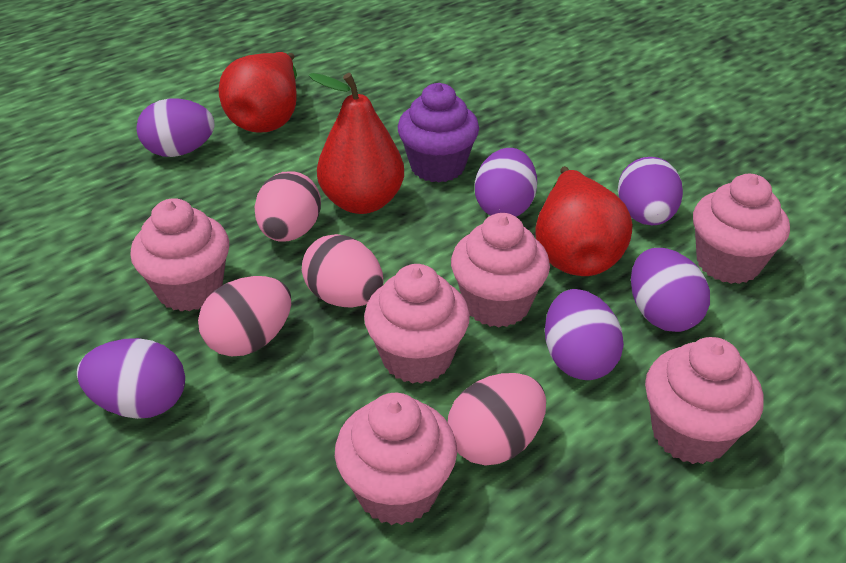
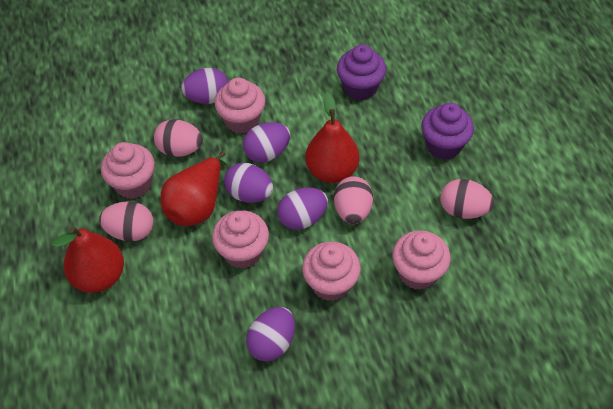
pink cupcake: [130,198,229,311] [335,393,457,525] [364,264,470,384] [451,213,550,328] [645,337,764,464] [693,174,790,284] = 6 -> [101,142,155,199] [212,210,269,269] [215,78,265,134] [302,242,361,301] [392,230,451,290] = 5
purple cupcake: [398,83,479,183] = 1 -> [337,45,386,100] [421,103,474,160] = 2
purple egg: [77,338,185,419] [136,99,215,157] [475,148,537,217] [545,289,624,380] [618,157,683,225] [631,248,710,332] = 6 -> [181,68,228,104] [224,163,273,203] [243,122,290,163] [246,307,295,362] [277,187,328,230] = 5

